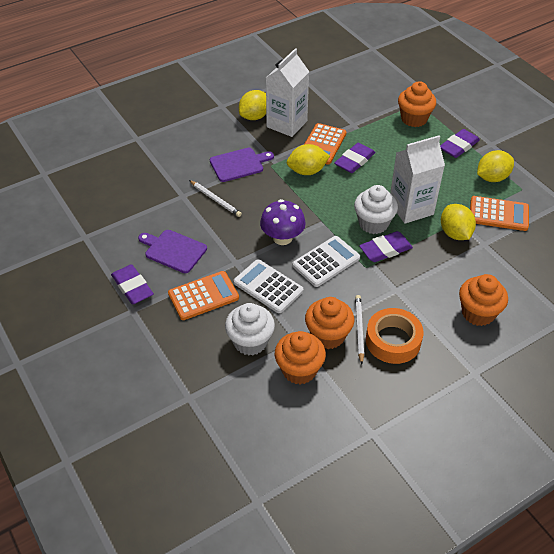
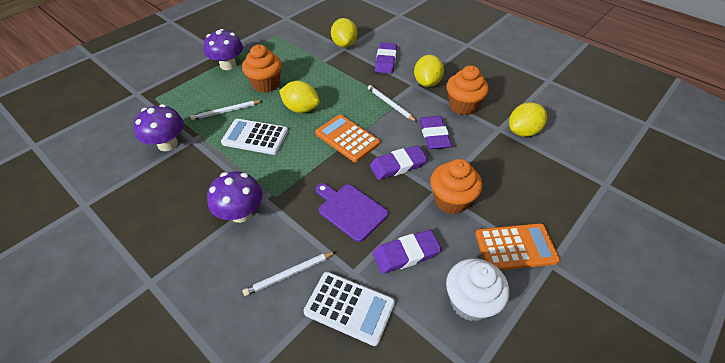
orange calculator: [168,271,239,320] [304,123,347,165] [470,196,529,231] = 3 -> [315,115,380,162] [475,223,560,270] = 2
orange cupcake: [275,331,326,384] [305,297,354,349] [398,81,436,127] [459,274,508,326] = 4 -> [242,44,282,93] [430,159,482,214] [447,65,489,115] = 3
orange tape: [366,308,424,364] = 1 -> none = 0
purple cutting board: [138,230,207,273] [210,148,274,182] = 2 -> [316,183,388,242] = 1
purple mushroom: [260,199,306,245] = 1 -> [134,104,184,151] [204,29,243,70] [207,171,263,223] = 3
white carton: [266,48,309,137] [390,136,445,224] = 2 -> none = 0
white cupcake: [225,303,275,355] [354,185,398,234] = 2 -> [446,258,509,322] = 1
white pencil: [189,180,242,217] [355,295,364,364] = 2 -> [190,100,262,120] [242,251,336,296] [368,85,417,122] = 3

